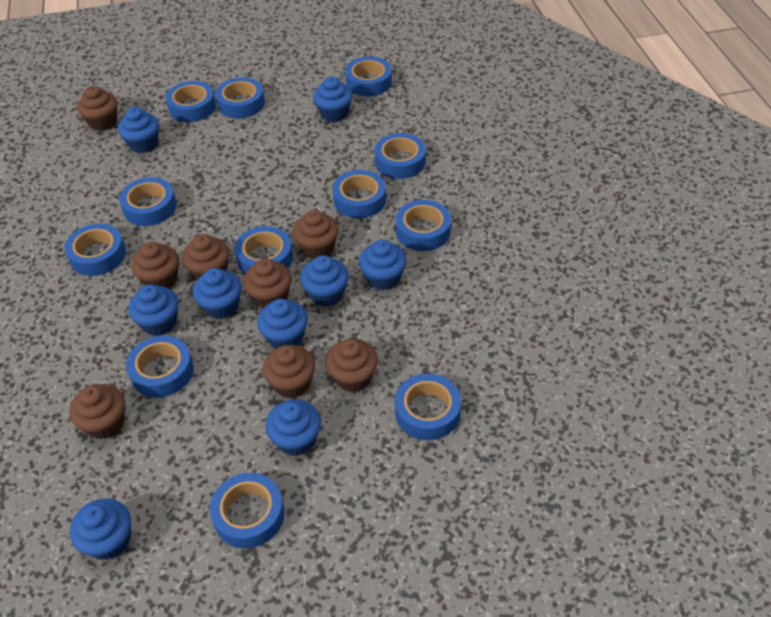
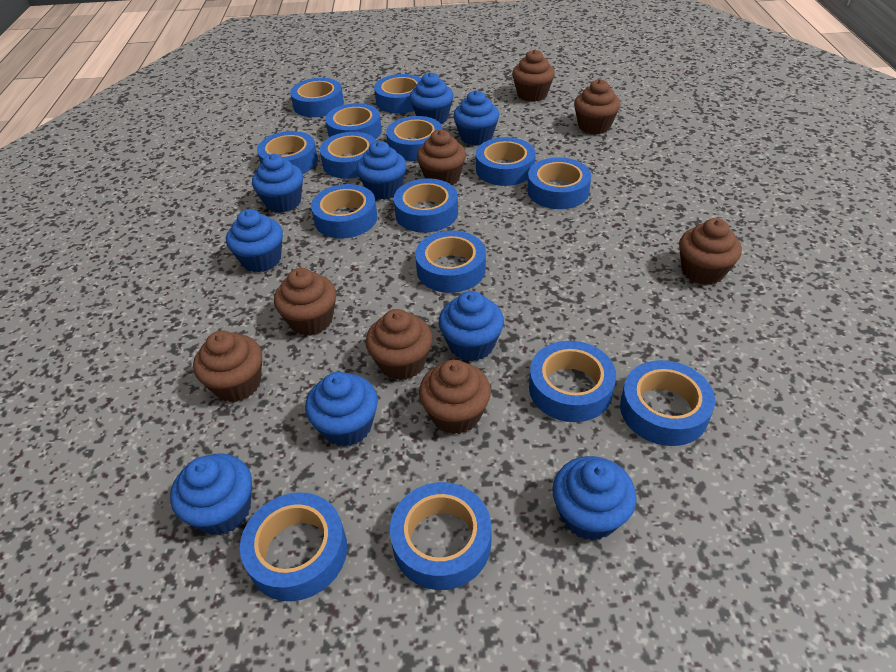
blue tape: [64,223,126,276] [119,177,177,226] [126,335,194,398] [166,81,216,122] [210,473,285,548] [215,77,265,118] [234,226,293,274] [332,170,386,218] [345,57,392,97] [374,133,426,179] [395,374,461,440] [396,200,451,251] = 12 -> [240,492,347,601] [257,131,318,174] [290,78,344,117] [311,184,377,238] [320,132,376,179] [325,103,382,139] [374,74,422,114] [386,116,443,161] [390,482,492,590] [394,178,458,233] [415,231,486,293] [476,137,536,186] [527,157,591,209] [529,341,616,422] [620,360,715,446] = 15

